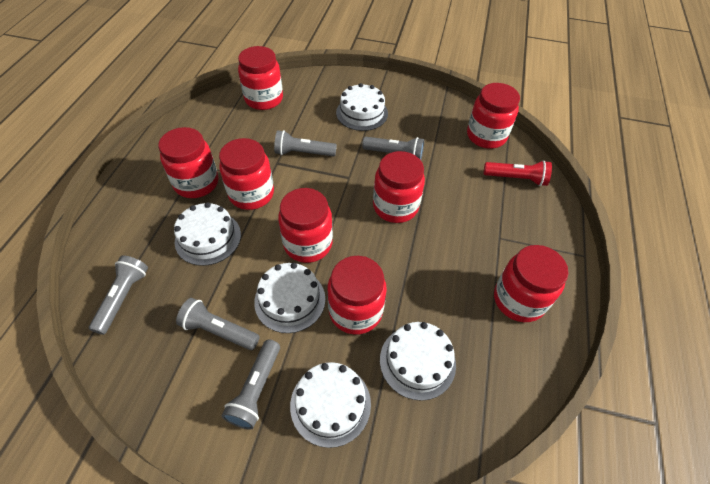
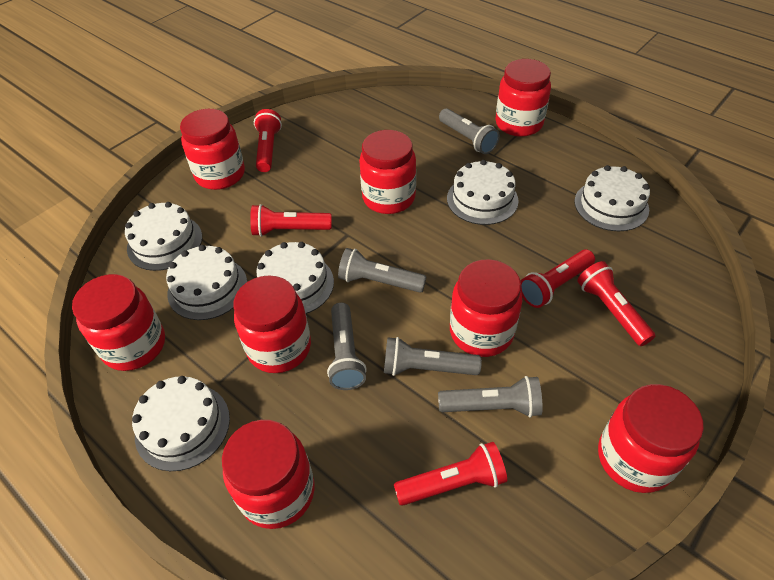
red flashlight: [484,160,552,186] = 1 -> [250,204,332,237] [254,109,282,172] [394,442,507,506] [520,249,595,308] [577,261,655,346] = 5
white cake: [174,202,241,266] [254,263,325,333] [290,362,371,448] [336,83,388,131] [380,322,456,401] = 5 -> [125,202,202,271] [132,376,230,471] [166,245,247,320] [256,242,334,314] [447,160,519,225] [574,165,650,231] = 6

